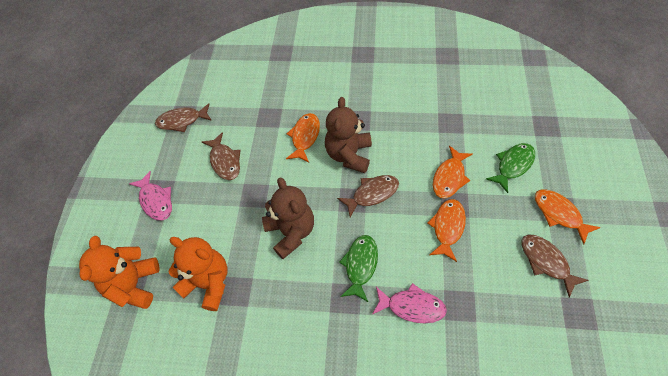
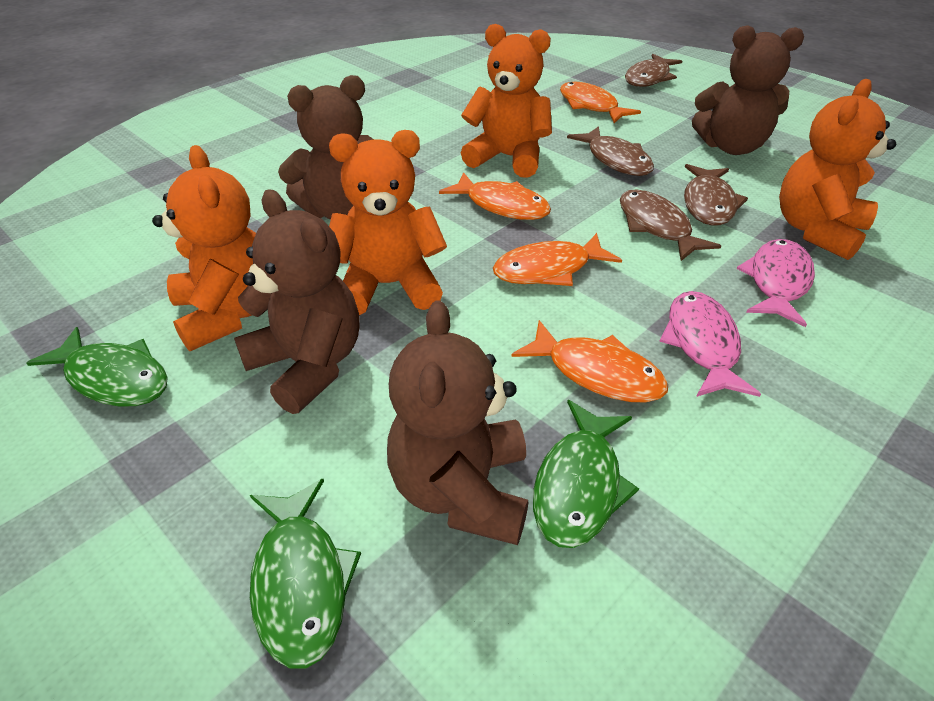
brown teddy bear: [262,177,314,259] [325,97,372,173] = 2 -> [234,189,360,414] [278,75,373,220] [387,300,528,545] [692,25,804,155] = 4
green fish: [339,235,378,302] [486,143,535,193] = 2 -> [26,327,168,407] [250,479,361,669] [533,400,639,548] = 3
orange teddy bear: [79,236,160,309] [168,237,228,311] = 2 -> [152,145,256,351] [329,130,447,315] [461,24,552,178] [779,79,896,260] = 4

